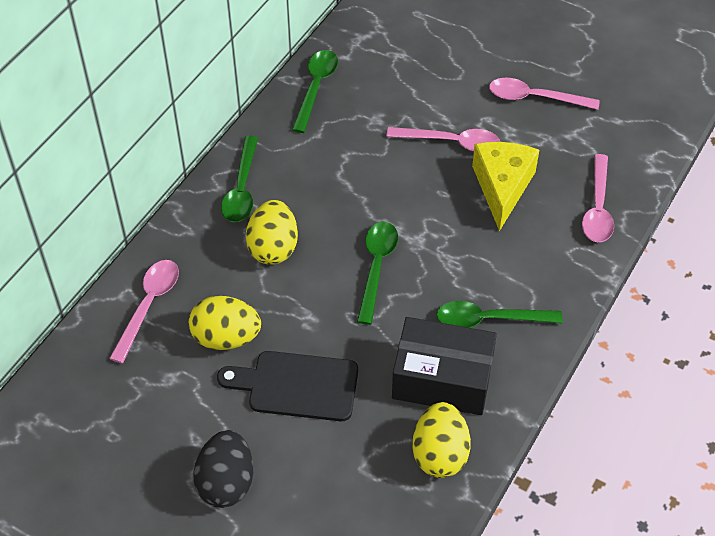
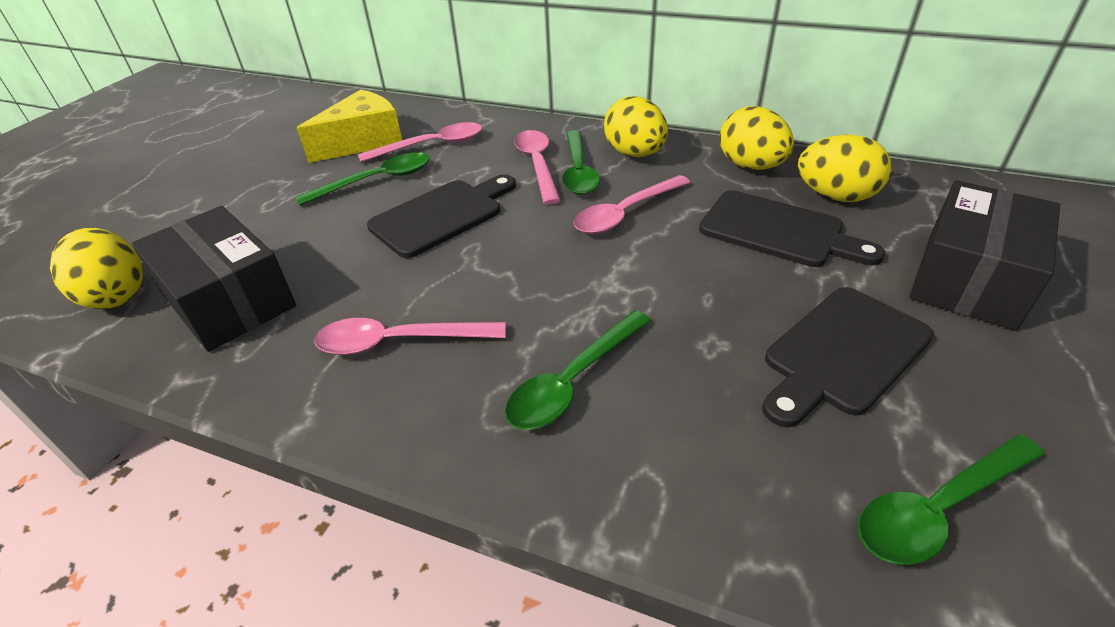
black box: [392,317,497,415] = 1 -> [131,206,296,352] [909,180,1060,331] = 2
black cutting board: [217,351,358,421] = 1 -> [367,175,516,258] [699,190,885,267] [763,287,934,427] = 3
black egg: [193,430,253,508] = 1 -> none = 0
yellow egg: [189,296,261,350] [246,200,298,265] [412,402,471,478] = 3 -> [50,228,143,309] [604,96,668,157] [720,106,794,170] [798,135,891,202] = 4

